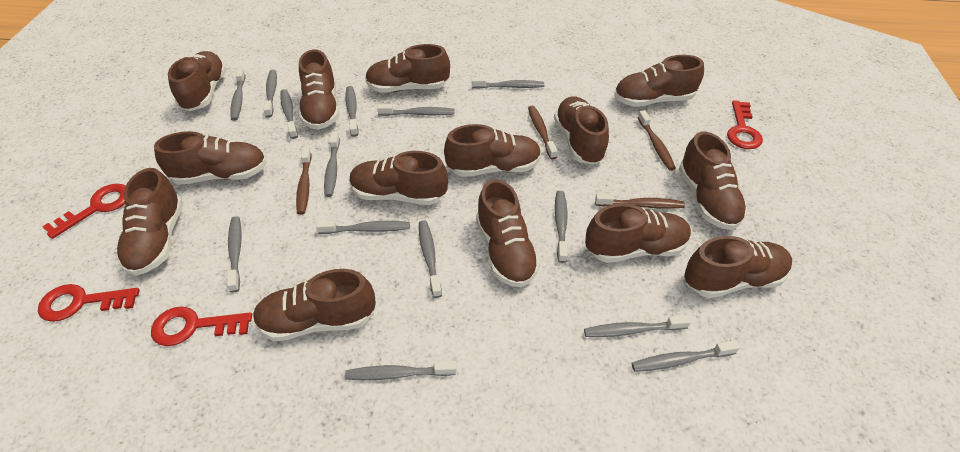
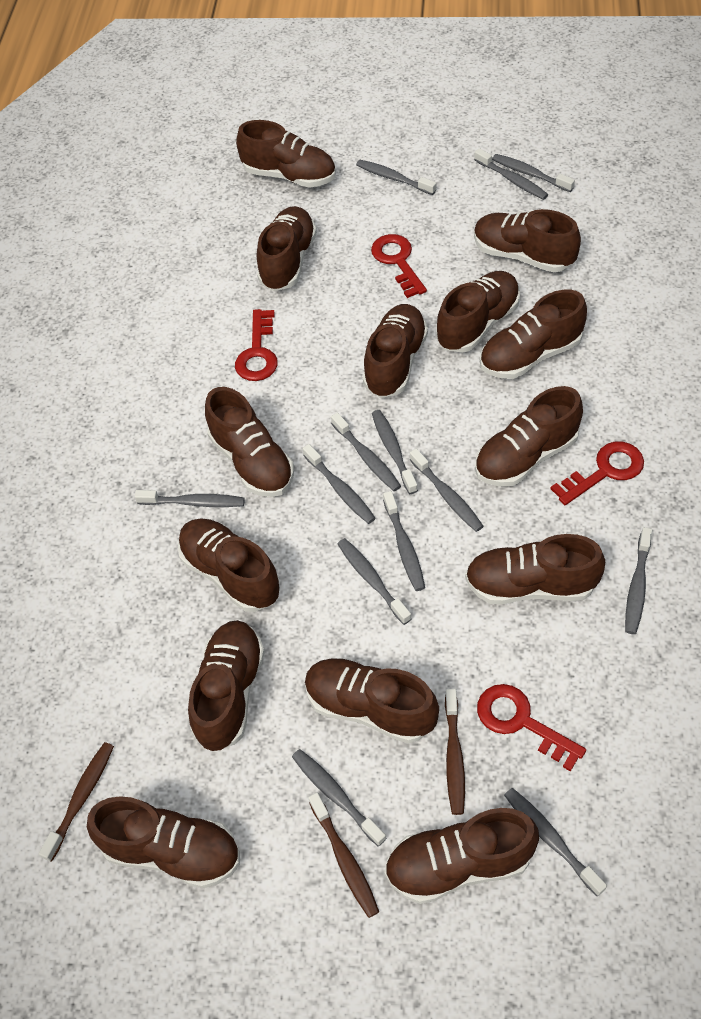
brown toothbrush: [296,147,312,215] [528,105,558,160] [595,193,685,209] [638,110,676,171] = 4 -> [39,742,114,862] [308,792,379,918] [445,689,465,815] = 3
grey toothbrush: [227,217,242,292] [230,68,245,121] [264,70,277,118] [280,89,298,139] [316,221,410,234] [324,132,340,197] [345,86,358,137] [345,361,456,380] [377,104,455,116] [419,220,442,298] [472,77,544,88] [555,191,568,263] [584,315,691,337] [632,340,740,372] = 14 -> [135,490,245,507] [292,749,386,846] [303,444,376,524] [331,412,401,491] [338,538,412,625] [356,160,436,195] [372,410,418,494] [383,491,425,591] [409,448,484,532] [474,148,548,200] [492,154,575,192] [504,788,607,896] [625,527,652,634] = 13

